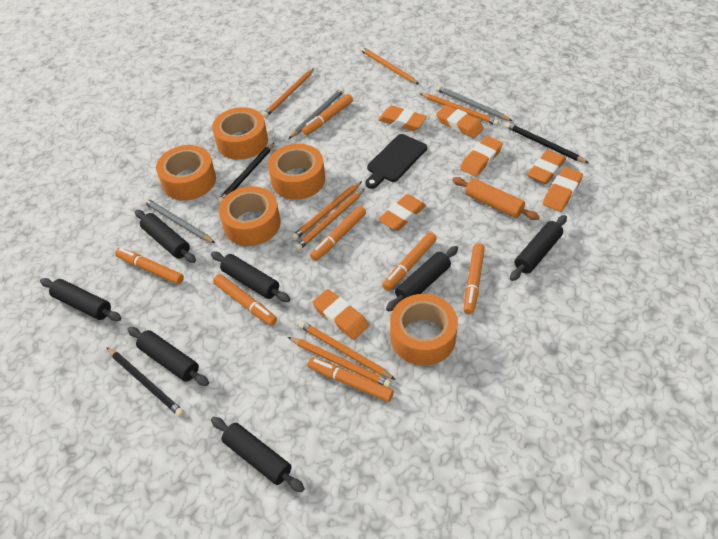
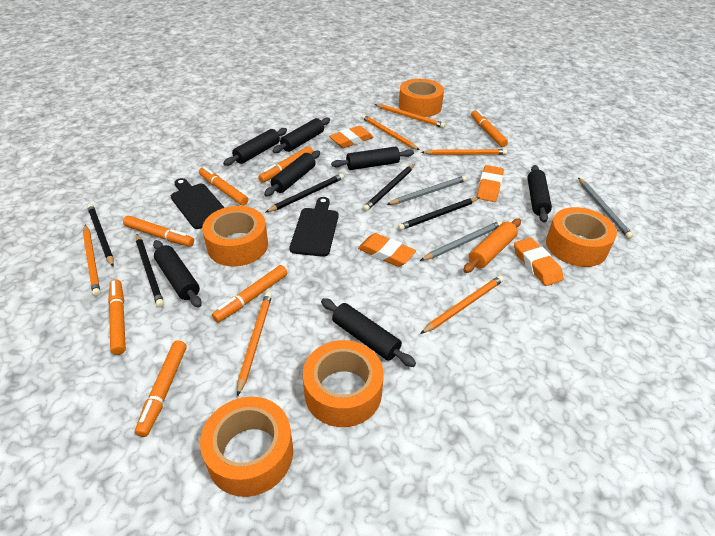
black cutting board: [365,134,427,189] = 1 -> [171,178,225,229] [289,197,339,257] = 2
black pencil: [106,347,184,417] [217,143,274,203] [505,122,588,163] = 3 -> [87,204,114,267] [136,234,164,307] [266,173,344,212] [363,164,415,211] [398,198,479,230] = 5
orange eraser: [312,289,369,340] [378,106,427,131] [378,194,426,231] [436,105,484,138] [460,136,503,177] [527,150,566,184] [543,167,583,212] = 7 -> [329,126,373,148] [358,233,416,267] [477,165,504,202] [514,238,563,286] = 4
orange pencil: [262,69,314,118] [288,337,391,388] [292,181,362,240] [295,189,364,251] [299,321,396,380] [360,47,419,84] [420,93,499,125] = 7 -> [83,224,100,296] [237,292,272,396] [362,114,419,150] [375,104,445,128] [420,275,504,334] [421,149,507,155] = 6

